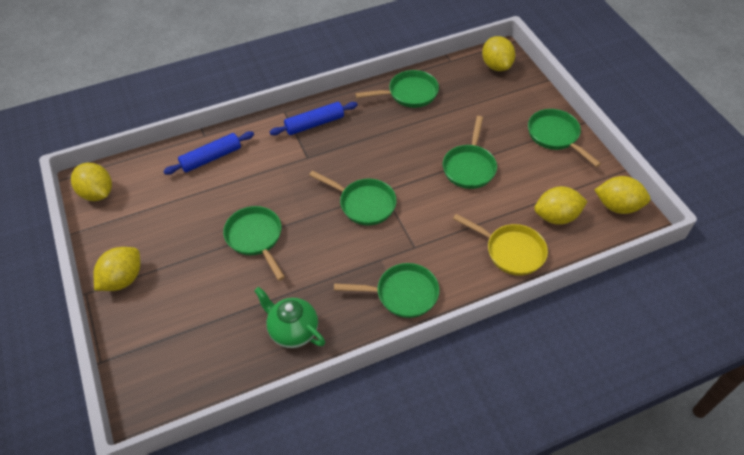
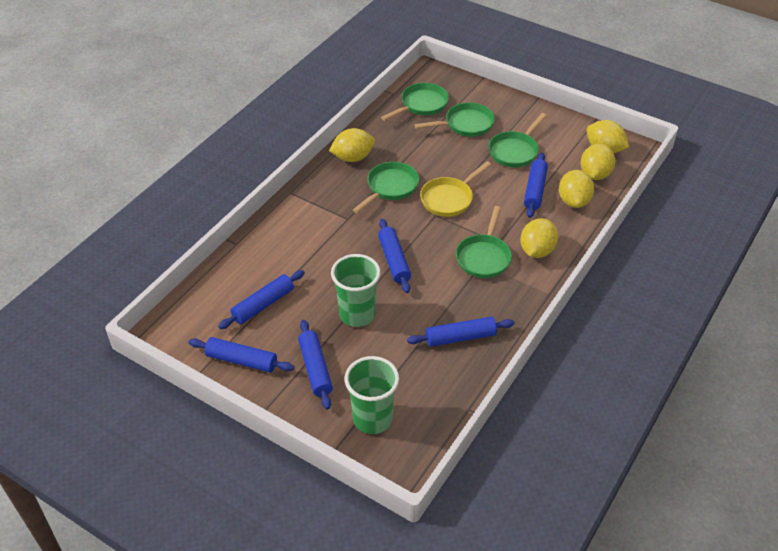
blue rolling pin: [163,131,254,175] [270,102,358,135] = 2 -> [189,337,294,372] [218,270,304,329] [298,320,333,410] [378,219,411,293] [407,317,515,347] [524,153,548,218] = 6
green cup: none = 0 -> [331,254,381,327] [345,356,399,434] = 2
green pan: [223,206,285,281] [309,170,397,225] [334,263,439,318] [355,70,439,108] [443,116,497,189] [528,109,601,167] = 6 -> [353,162,419,213] [381,83,449,121] [414,103,495,137] [456,206,512,278] [488,113,547,168] = 5
green teapot: [254,287,325,348] = 1 -> none = 0

